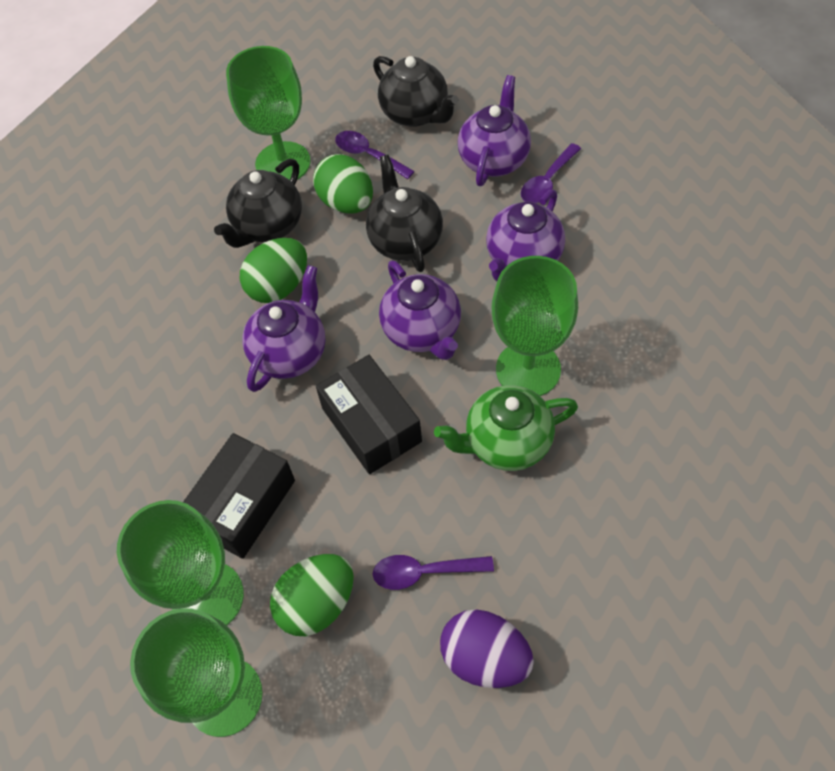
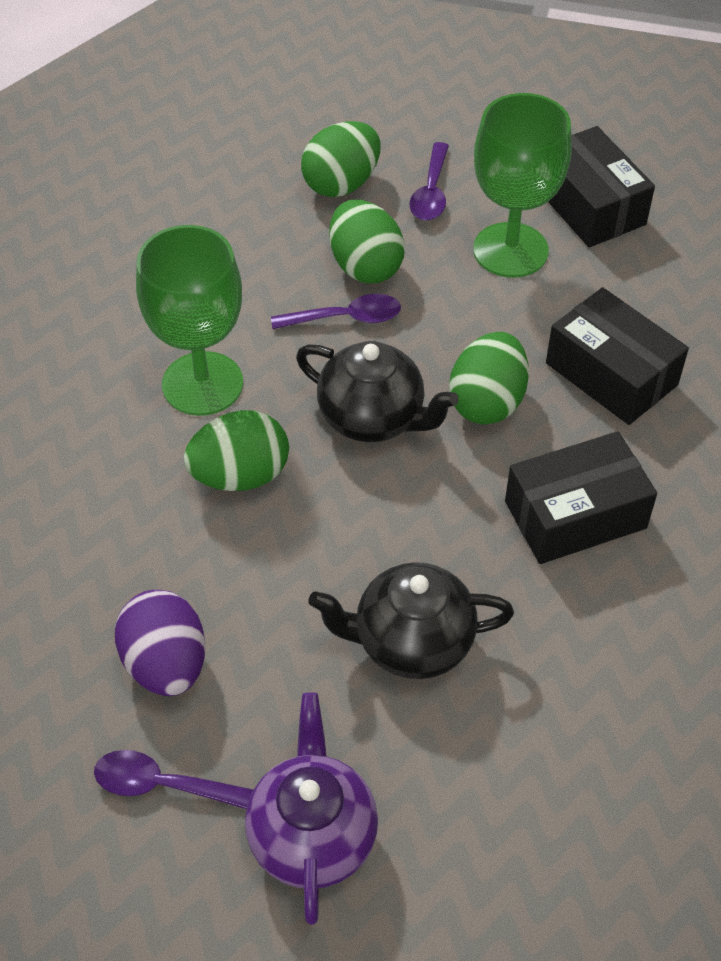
black box: [183,433,295,559] [316,355,422,474] = 2 -> [505,431,657,564] [546,287,689,425] [548,126,655,247] = 3
black teapot: [214,159,302,248] [366,155,443,272] [373,56,458,127] = 3 -> [296,341,459,442] [309,562,514,679] = 2
green egg: [240,238,307,303] [270,554,354,636] [313,154,373,214] = 3 -> [184,410,289,491] [301,121,381,197] [329,200,405,283] [449,332,529,425] = 4
green goblet: [117,500,244,626] [130,608,263,737] [226,46,311,180] [492,256,578,396] = 4 -> [136,225,243,416] [473,93,572,278] = 2
green teapot: [434,385,578,471] = 1 -> none = 0
purple teapot: [242,265,325,392] [379,260,461,360] [458,75,531,186] [486,189,565,281] = 4 -> [245,692,378,925] = 1

